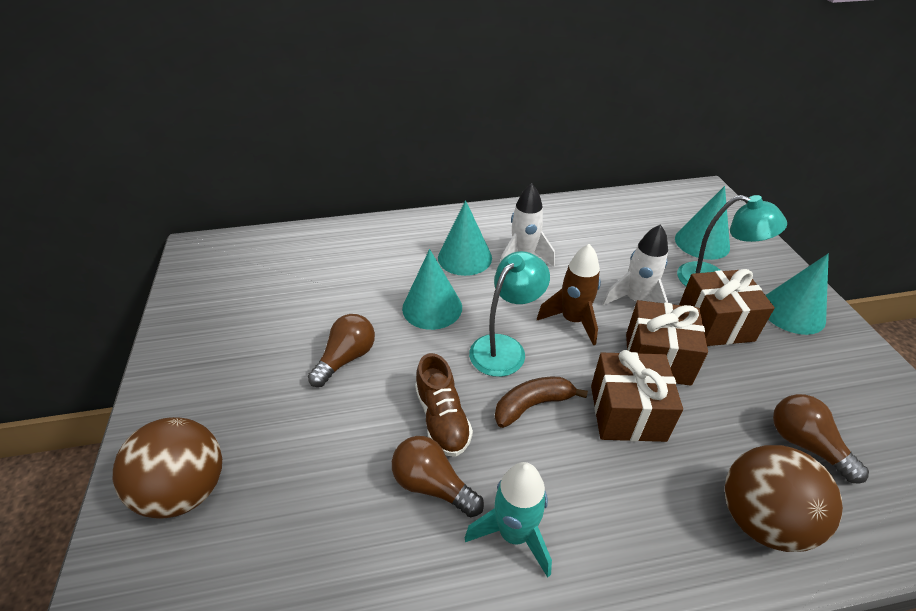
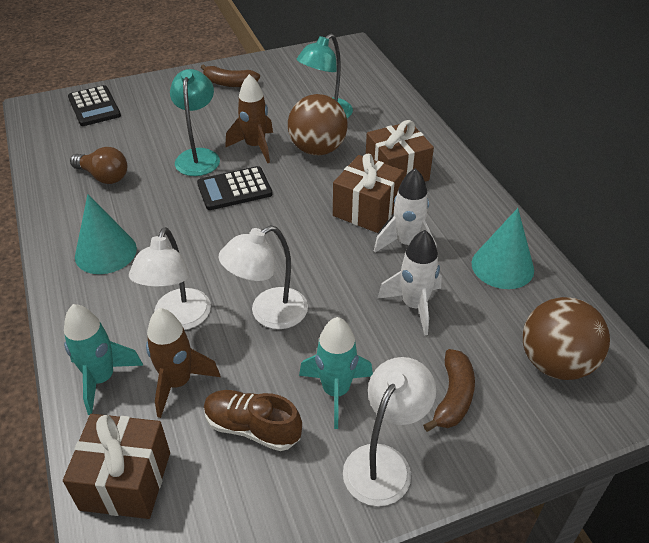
black calculator: none = 0 -> [68,85,121,126] [197,166,272,210] = 2
brown banana: [495,377,588,428] = 1 -> [201,64,260,87] [423,349,475,432] = 2
brown light bulb: [308,314,375,387] [392,436,484,517] [773,394,869,484] = 3 -> [70,147,127,184] = 1
brown rocket: [537,244,601,346] = 1 -> [146,308,220,418] [225,74,273,163] = 2
turquoise cone: [402,249,462,330] [438,200,492,276] [675,186,730,260] [765,253,829,335] = 4 -> [75,194,137,274] [472,208,534,289] = 2
turquoise rocket: [465,462,552,578] = 1 -> [64,304,143,415] [299,317,373,429] = 2
white lamp: none = 0 -> [129,227,211,330] [218,225,308,329] [343,357,436,506] = 3

